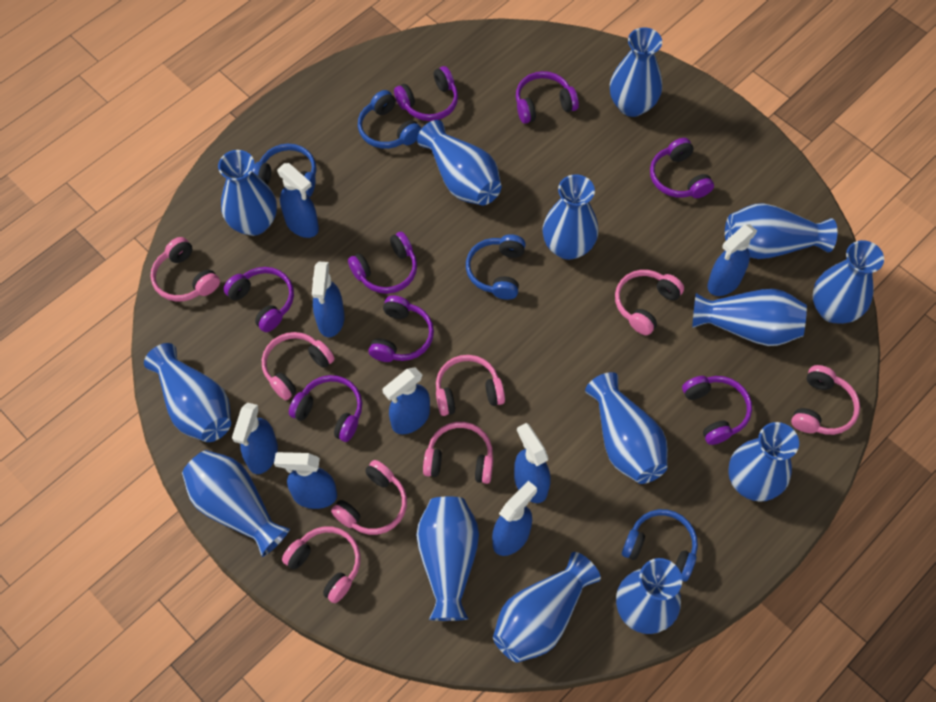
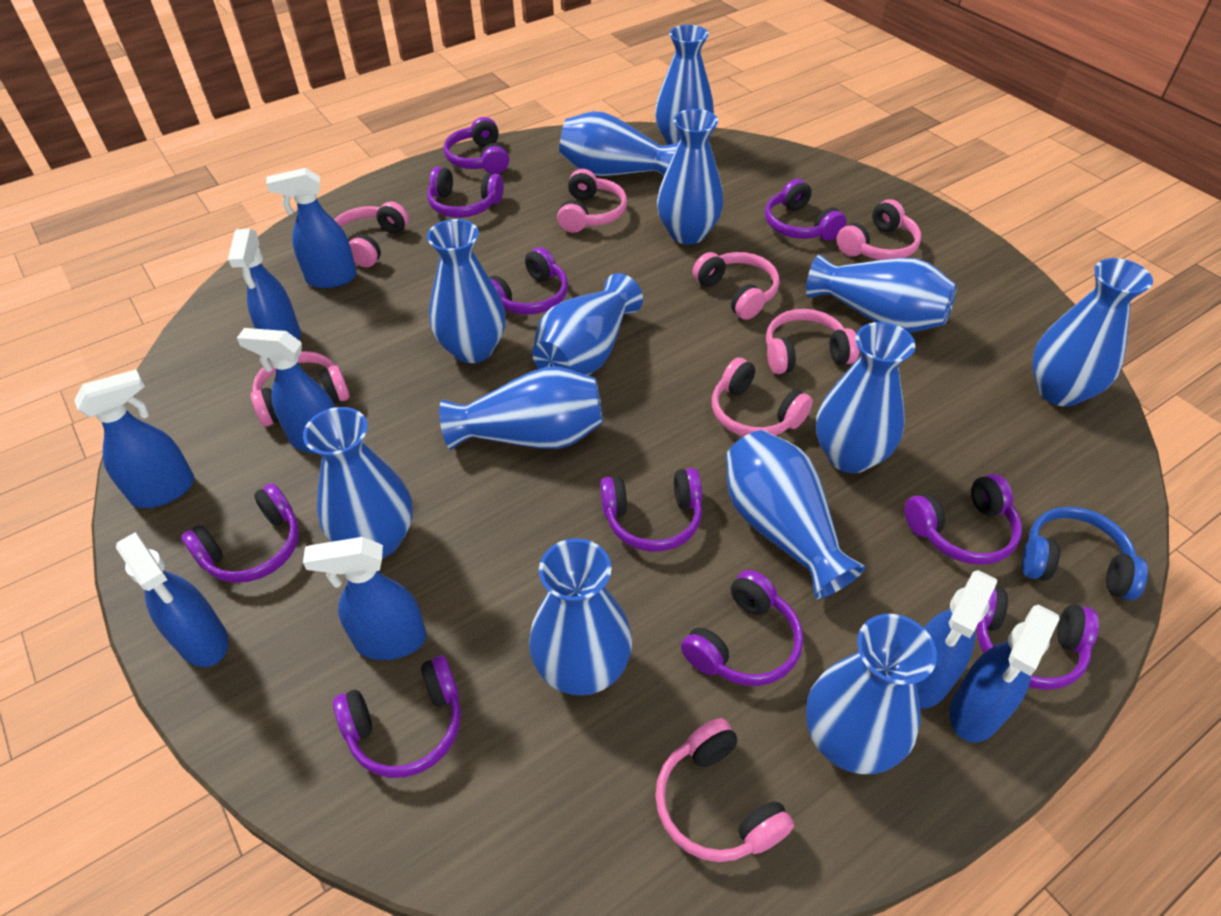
blue headphones: [253,144,316,197] [358,90,422,149] [466,234,526,300] [622,509,698,582] = 4 -> [1022,507,1148,600] = 1
blue vase: [144,343,231,442] [182,450,290,557] [218,150,277,236] [416,496,479,621] [417,120,502,205] [493,552,601,663] [543,174,598,260] [585,372,668,484] [610,27,662,117] [616,558,682,634] [692,289,807,346] [725,203,837,259] [728,422,799,502] [813,240,884,324] = 14 -> [303,407,413,558] [427,219,506,363] [439,367,603,450] [529,538,632,696] [532,273,643,376] [559,111,678,176] [655,25,714,145] [657,109,723,244] [726,430,866,599] [806,254,957,333] [806,614,937,774] [816,322,915,473] [1032,258,1153,407] = 13
purple headphones: [224,267,294,332] [289,375,362,442] [348,232,417,294] [368,295,434,362] [394,66,458,121] [516,71,579,124] [650,138,714,198] [682,376,752,445] = 8 -> [181,483,299,583] [333,656,461,778] [427,167,504,218] [444,117,509,174] [489,247,568,315] [600,468,702,551] [681,570,803,686] [765,179,846,241] [904,474,1022,565] [976,587,1099,690] = 10

